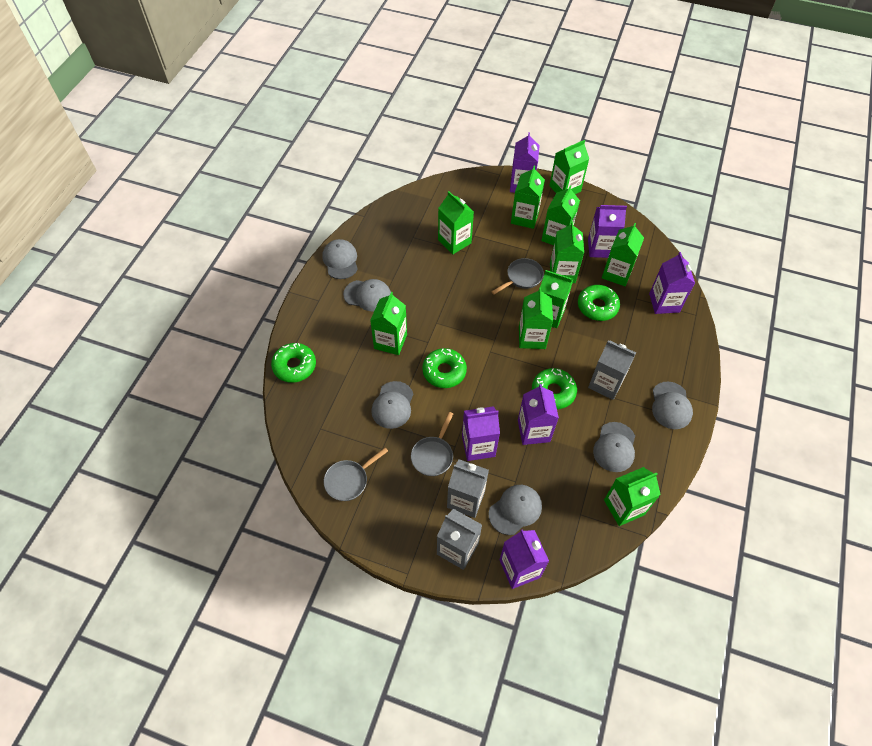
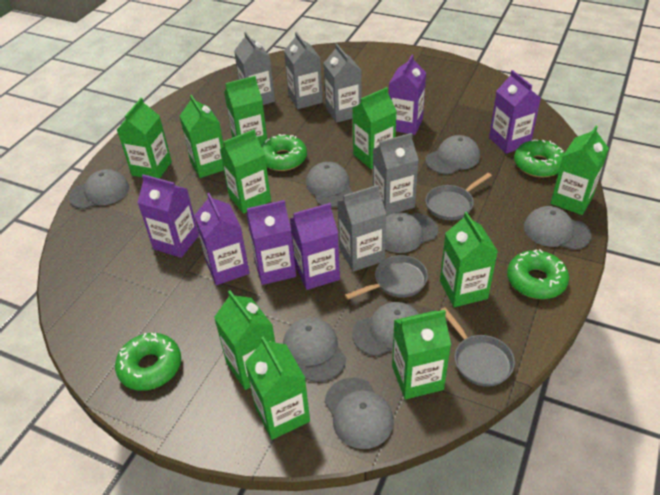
grey cap: [322,239,358,279] [343,279,391,312] [371,381,413,429] [489,485,542,535] [593,422,635,472] [652,382,693,429] = 6 -> [69,169,129,209] [283,317,346,382] [306,162,353,207] [325,377,394,449] [352,302,419,356] [385,212,438,253] [426,135,480,175] [524,206,591,250] = 8
grey carton: [437,509,482,570] [447,459,489,518] [588,340,636,400] = 3 -> [234,32,275,105] [284,32,323,109] [324,44,362,123] [337,185,386,272] [373,133,418,216] = 5

